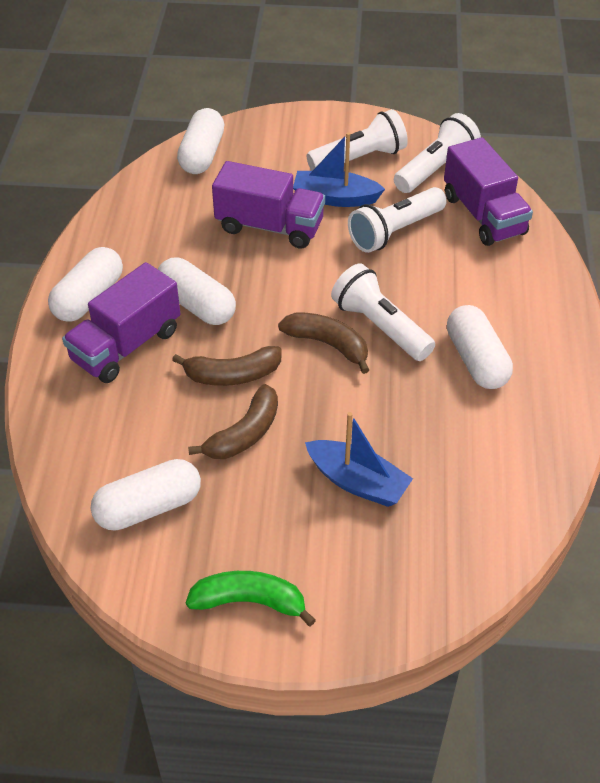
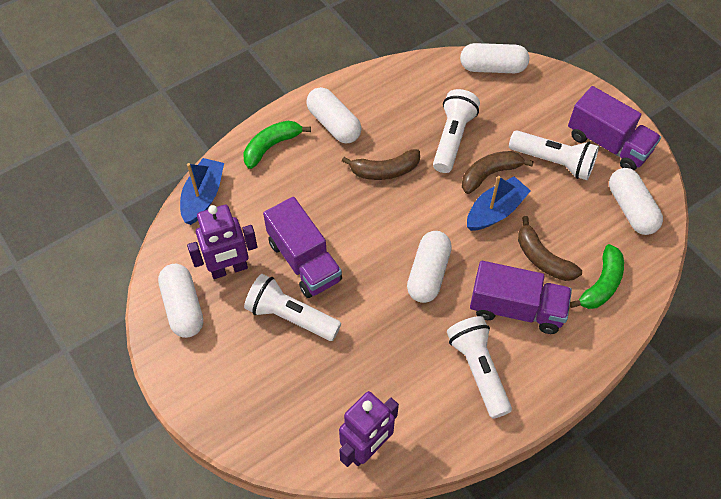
green banana: [186,571,316,626] = 1 -> [244,121,311,169] [570,244,624,309] = 2
purple robot: none = 0 -> [187,205,257,279] [339,391,399,467] = 2

